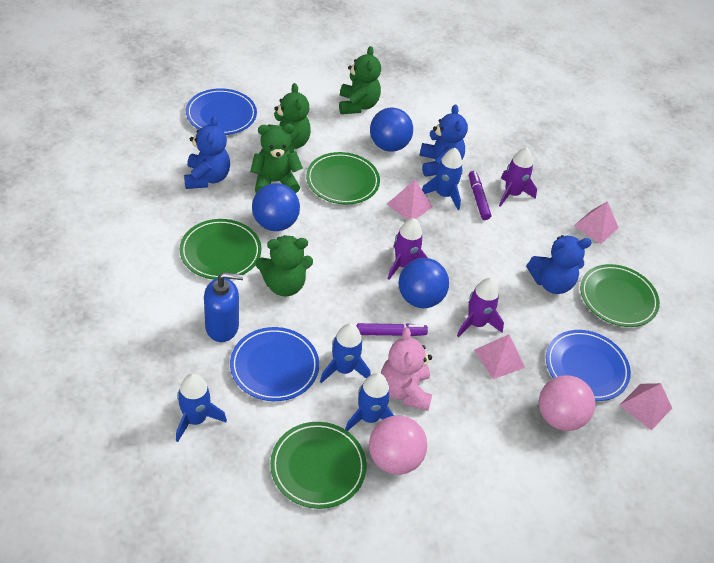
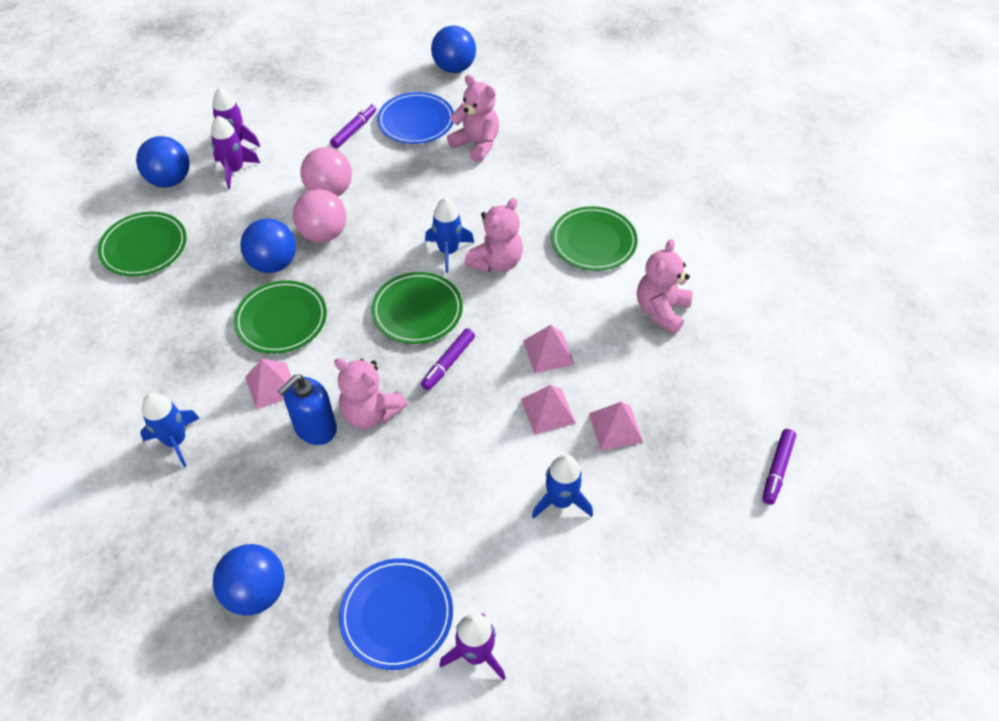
blue ball: [252,183,300,231] [370,108,413,152] [399,258,449,308] = 3 -> [136,136,190,187] [213,544,285,616] [240,218,296,273] [431,26,476,73] = 4
blue plate: [186,88,257,135] [230,327,319,401] [546,330,631,401] = 3 -> [339,558,453,670] [377,92,454,144] = 2
blue rocket: [176,373,227,442] [320,323,371,383] [345,373,394,431] [422,148,463,210] = 4 -> [140,393,199,467] [425,198,474,273] [532,455,593,519] = 3
blue teddy bear: [184,116,230,189] [419,104,468,177] [527,235,592,294] = 3 -> none = 0
green teddy bear: [250,124,303,193] [256,235,313,296] [268,83,311,153] [339,46,381,114] = 4 -> none = 0
pink teddy bear: [381,327,432,411] = 1 -> [334,358,407,429] [447,75,499,163] [465,198,523,273] [637,239,692,334] = 4
purple marker: [357,323,428,336] [469,171,491,220] = 2 -> [330,104,376,149] [421,328,475,390] [762,429,796,505] = 3

